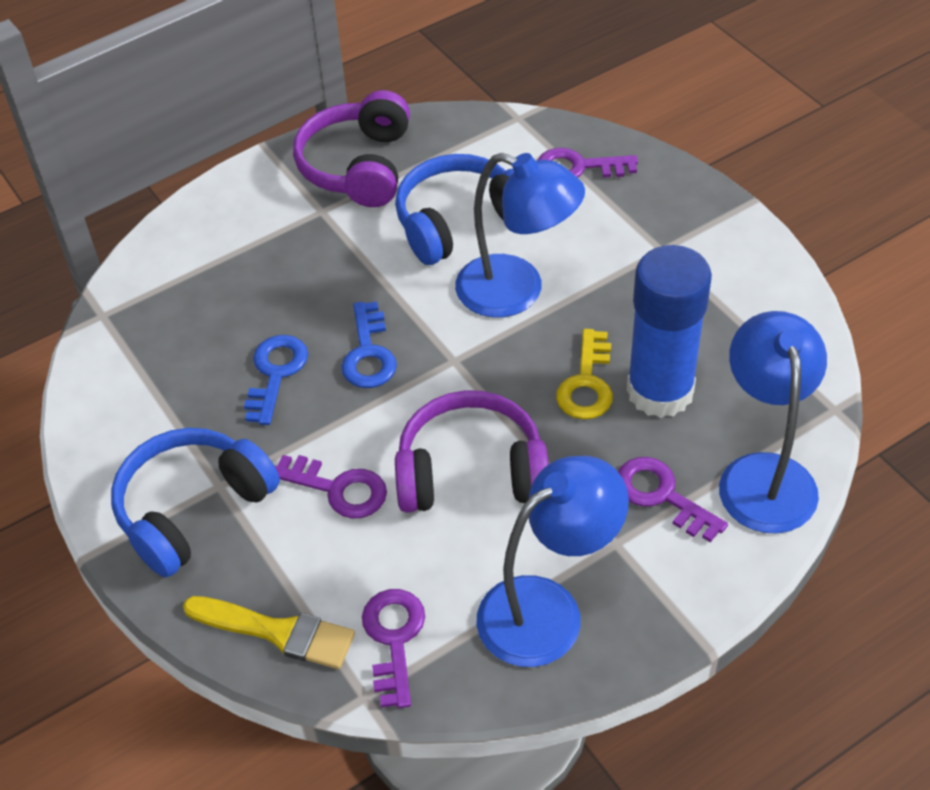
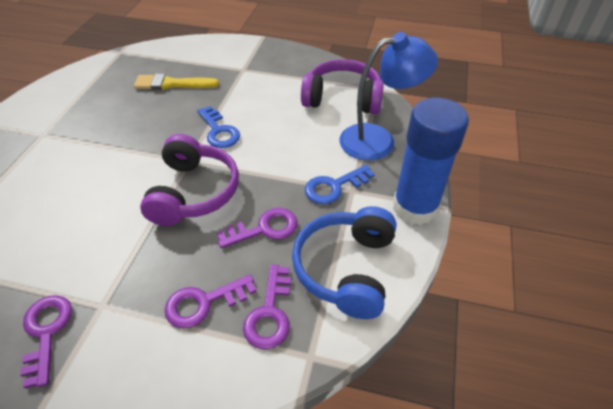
blue headphones: [111,428,280,578] [395,154,514,265] = 2 -> [292,206,396,319] = 1
blue lamp: [455,153,585,318] [476,456,629,667] [719,311,827,534] = 3 -> [339,32,438,161] = 1
yellow key: [556,329,613,420] = 1 -> none = 0

